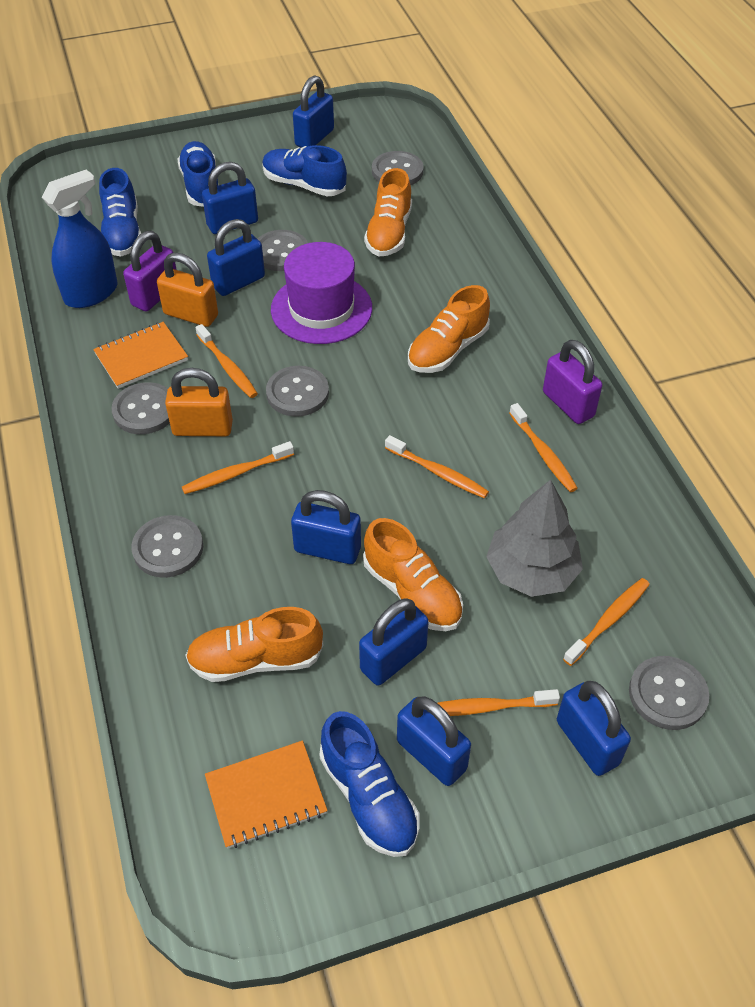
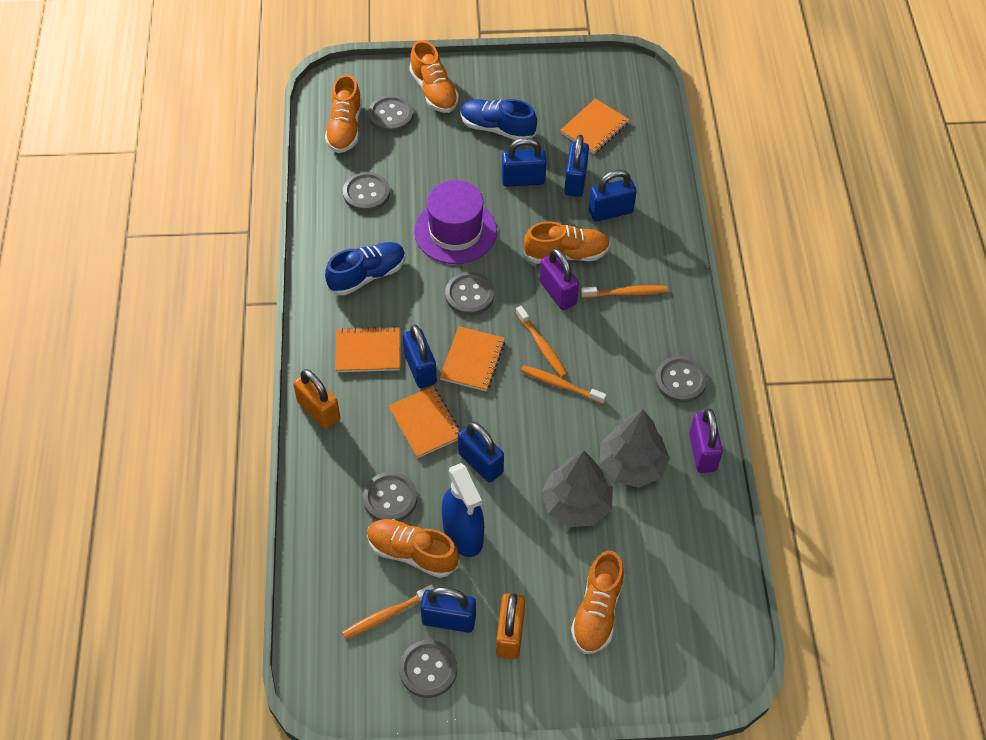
blue padlock: [202,162,258,234] [207,219,265,296] [291,490,361,564] [293,75,334,148] [359,598,429,686] [397,696,471,786] [557,681,631,776] = 7 -> [403,325,437,388] [420,587,476,633] [458,422,504,482] [502,138,547,187] [564,135,589,197] [589,170,637,222] = 6
blue shoe: [99,168,141,257] [177,141,219,207] [262,145,347,196] [319,711,420,857] = 4 -> [325,242,406,295] [460,99,537,140] = 2
grey tree: [486,479,583,597] = 1 -> [541,450,613,527] [599,409,670,487] = 2
orange notebook: [93,322,188,389] [205,741,328,849] = 2 -> [335,326,400,372] [388,386,461,458] [440,326,505,392] [560,98,629,154] = 4
orange shoe: [185,607,323,682] [363,518,463,631] [364,168,412,256] [408,285,490,373] = 4 -> [325,74,362,153] [367,519,459,578] [409,40,459,113] [524,222,610,264] [571,551,624,654] = 5
orange toothbrush: [182,441,294,494] [196,324,258,398] [385,435,489,498] [438,689,560,716] [509,403,578,492] [563,578,650,666] = 6 -> [342,584,434,639] [516,306,567,377] [521,365,607,404] [581,285,668,298] = 4

